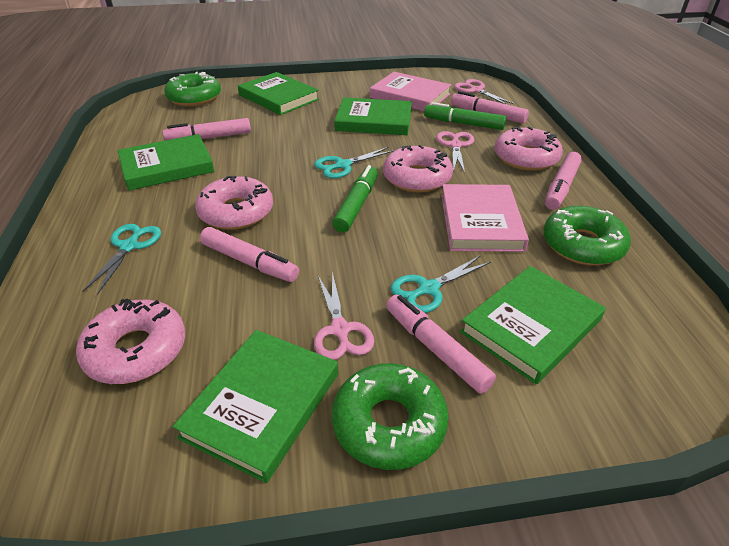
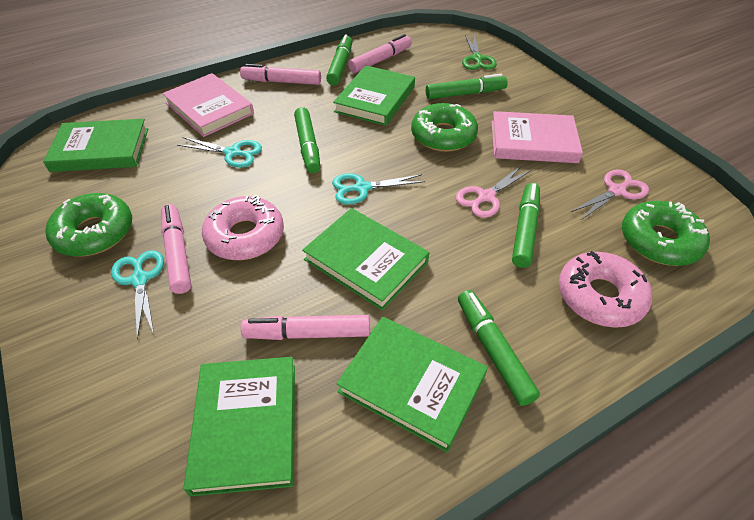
green marker: [332,165,378,232] [424,102,506,130] = 2 -> [294,107,320,173] [326,34,352,85] [426,74,508,99] [458,290,540,406] [512,183,540,268] = 5
green scissors: none = 0 -> [462,34,497,70] = 1
pink donut: [76,299,185,384] [195,176,273,230] [383,145,453,193] [494,127,563,171] = 4 -> [202,195,284,260] [559,251,652,328] = 2
pink marker: [163,118,251,141] [200,227,299,282] [386,295,496,394] [451,91,529,124] [545,152,582,210] = 5 -> [161,204,191,294] [240,64,321,85] [241,315,370,340] [348,34,412,73] = 4
pink scissors: [314,272,374,360] [436,131,474,173] [454,79,514,104] = 3 -> [456,165,532,218] [571,169,649,221] = 2

